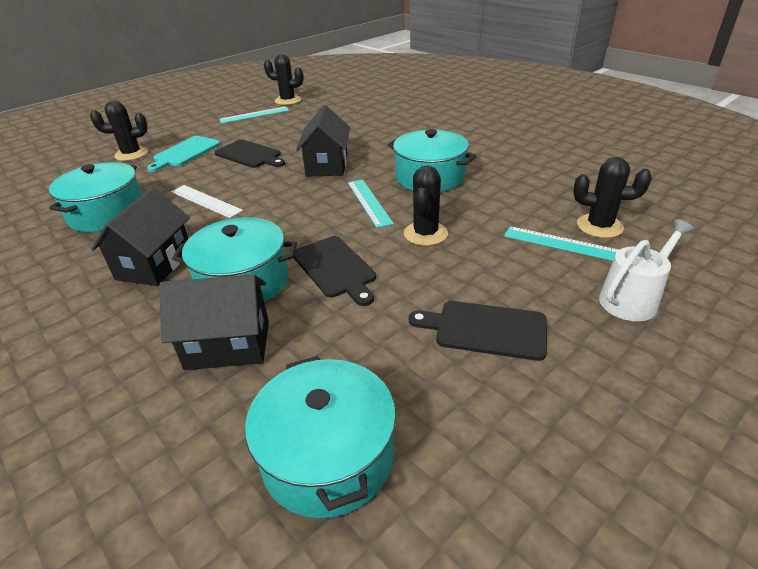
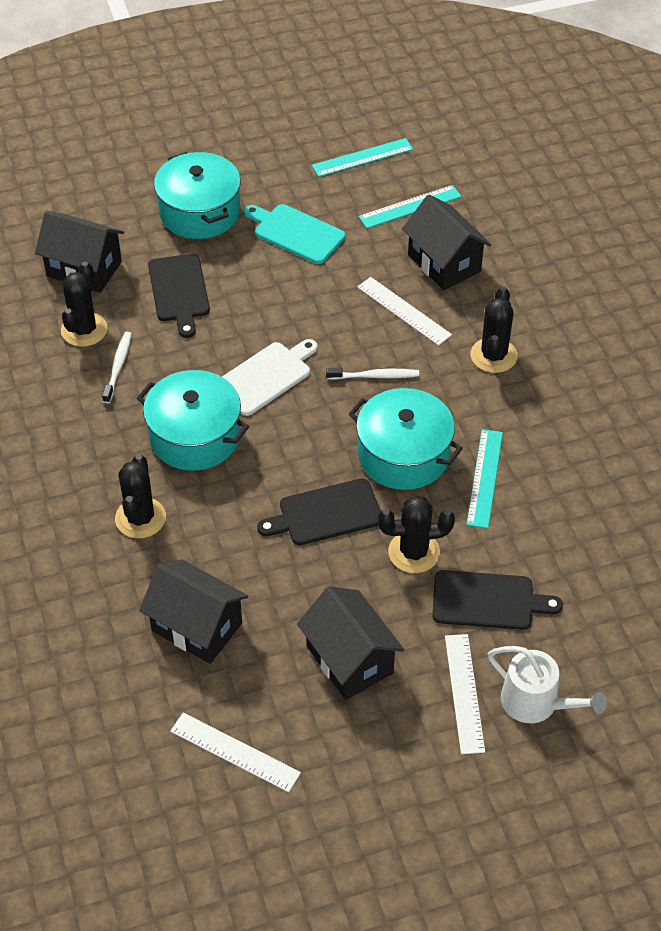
black house: [91,187,190,286] [159,274,269,370] [296,105,350,177] = 3 -> [35,211,124,293] [139,560,248,664] [297,586,404,700] [402,195,491,290] = 4
turquoise pot: [49,162,142,232] [172,217,297,302] [245,356,396,518] [388,129,476,192] = 4 -> [137,370,249,471] [154,152,241,239] [349,388,463,490] = 3
white cutting board: none = 0 -> [222,339,318,416] = 1
white ruler: [171,185,243,218] = 1 -> [170,713,301,792] [357,277,452,346] [445,634,485,754] = 3
white toothbrush: none = 0 -> [102,332,132,403] [326,368,419,380] = 2

